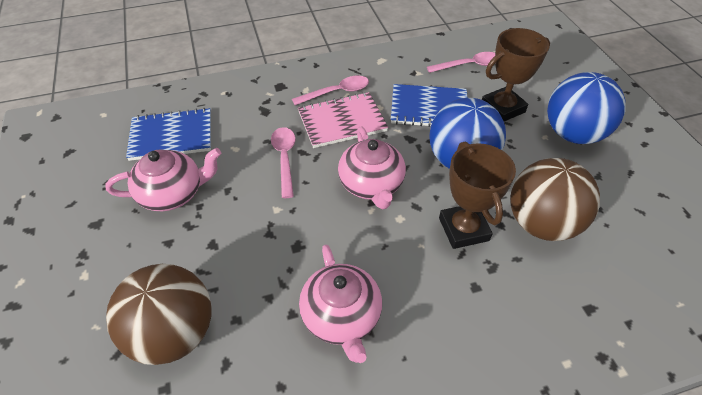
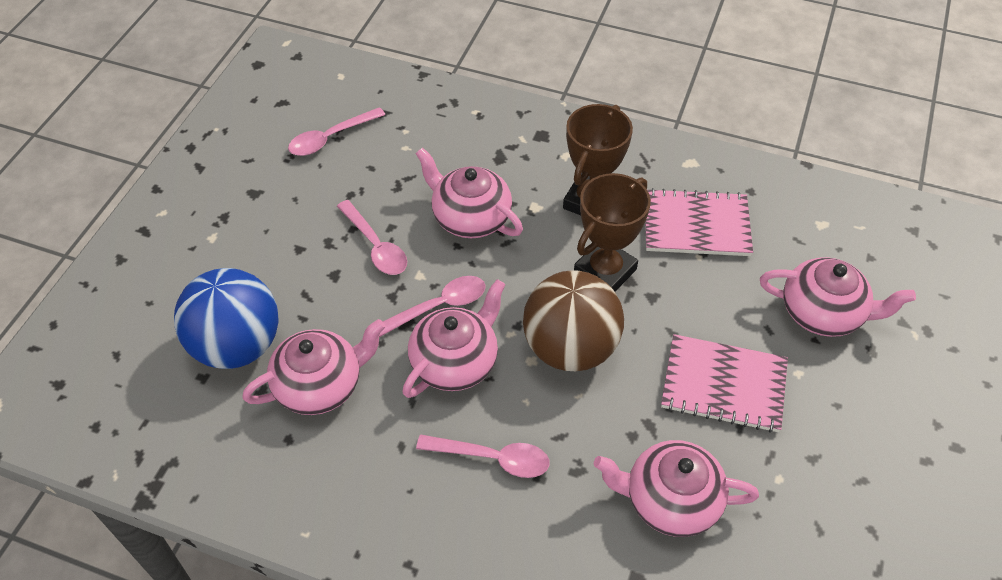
blue ball: [429,98,506,169] [547,72,625,144] = 2 -> [174,268,279,369] = 1
blue notebook: [126,108,211,161] [391,84,467,127] = 2 -> none = 0
brown ball: [106,264,212,365] [510,158,600,241] = 2 -> [523,270,624,371] = 1
pink notebook: [298,92,388,148] = 1 -> [645,188,753,256] [661,334,788,433] = 2
pink spoon: [271,127,296,198] [292,76,369,105] [427,52,495,73] = 3 -> [288,107,385,156] [337,200,407,275] [379,276,486,337] [416,435,550,478] = 4
pink teapot: [105,148,221,211] [299,245,382,363] [338,127,406,209] = 3 -> [242,319,385,415] [402,279,506,398] [415,147,523,238] [594,440,759,537] [760,257,916,337] = 5

